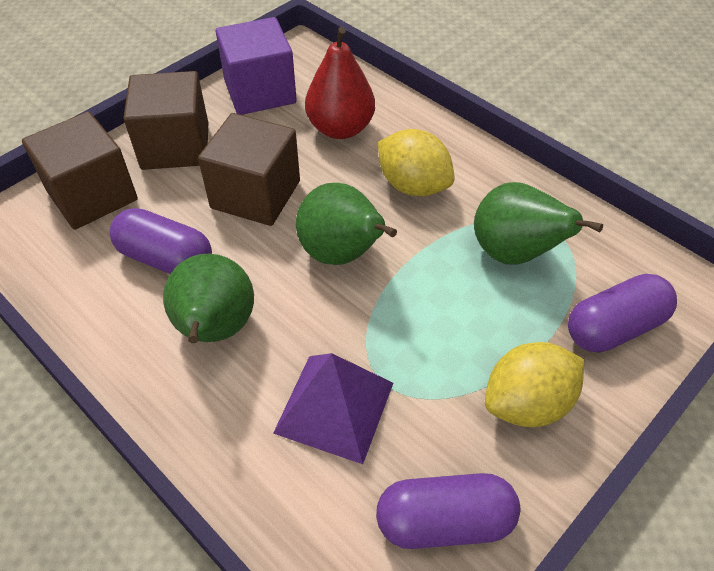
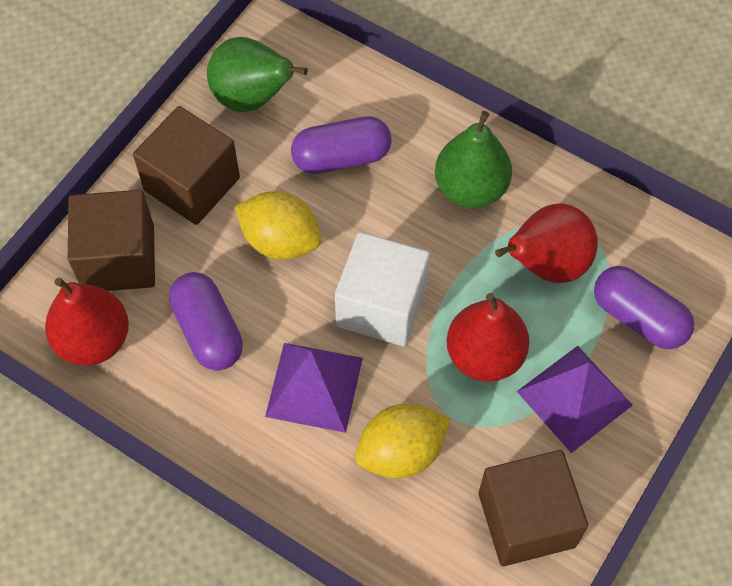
green pear: [163,254,254,343] [296,183,397,265] [474,182,603,264] = 3 -> [207,37,308,112] [435,111,512,208] = 2
purple cube: [216,17,297,115] = 1 -> none = 0
purple pyramid: [273,353,393,464] = 1 -> [265,343,363,433] [517,346,633,453] = 2
red pear: [305,27,375,139] = 1 -> [45,278,129,366] [447,293,529,382] [495,204,598,283] = 3
white cube: none = 0 -> [335,232,430,347] = 1

